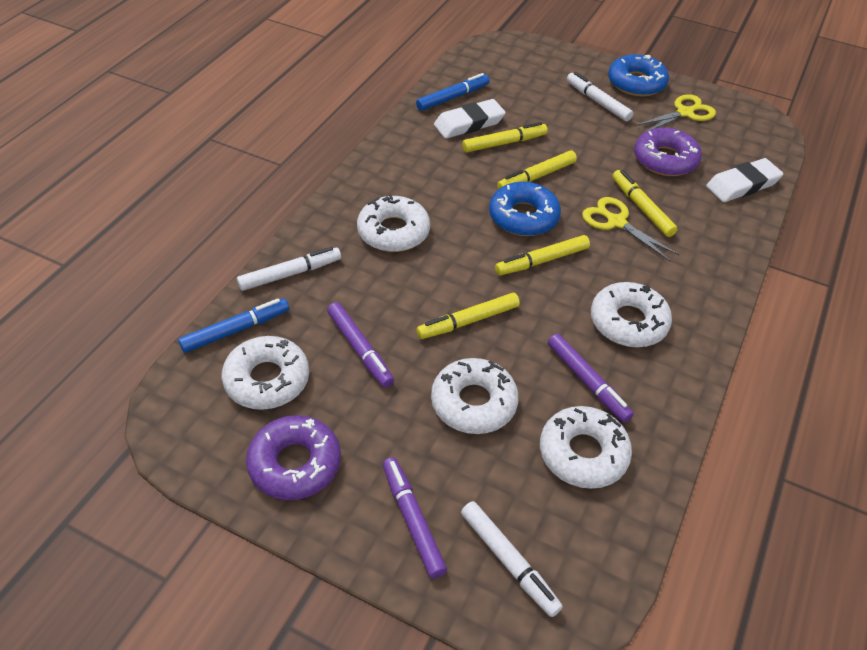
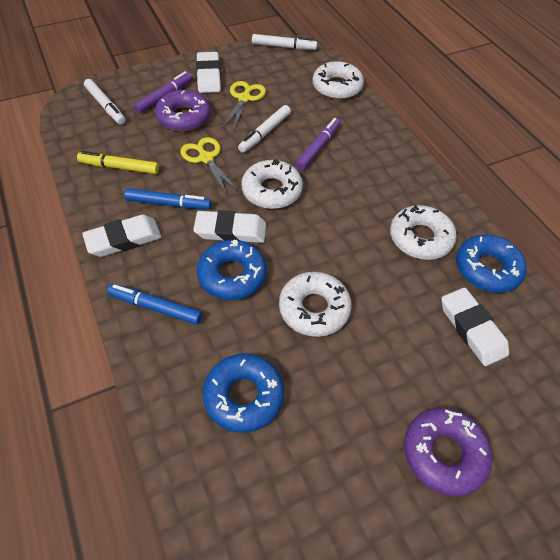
blue donut: [489,182,561,236] [608,54,669,96] = 2 -> [197,240,267,300] [203,353,284,433] [456,234,527,293] = 3
purple marker: [327,302,394,388] [383,457,447,579] [548,334,634,423] = 3 -> [134,71,193,114] [296,118,340,170] = 2
white donut: [222,336,309,410] [357,195,430,252] [431,358,519,434] [540,406,632,489] [591,282,672,347] = 5 -> [241,159,303,209] [279,272,352,337] [313,61,364,99] [390,205,457,260] = 4
white eraser: [434,99,506,139] [706,158,783,202] = 2 -> [82,215,162,257] [193,210,266,243] [196,52,221,93] [441,287,509,366] = 4
yellow marker: [416,293,520,339] [462,122,548,152] [495,235,590,275] [497,151,577,189] [612,170,678,237] = 5 -> [77,151,159,174] = 1

